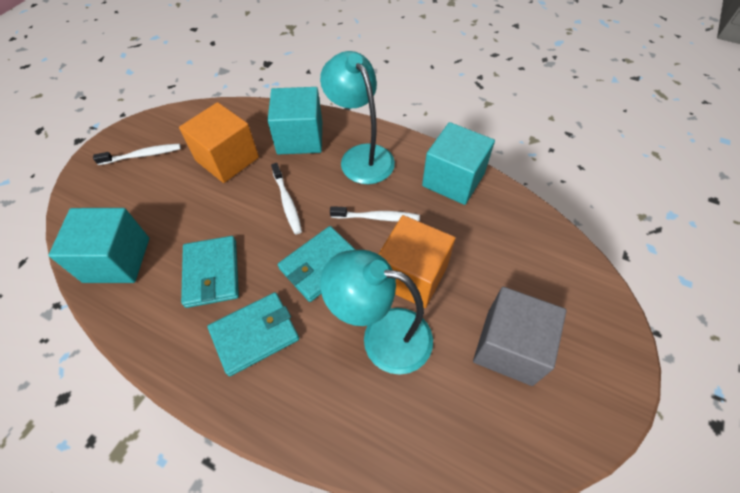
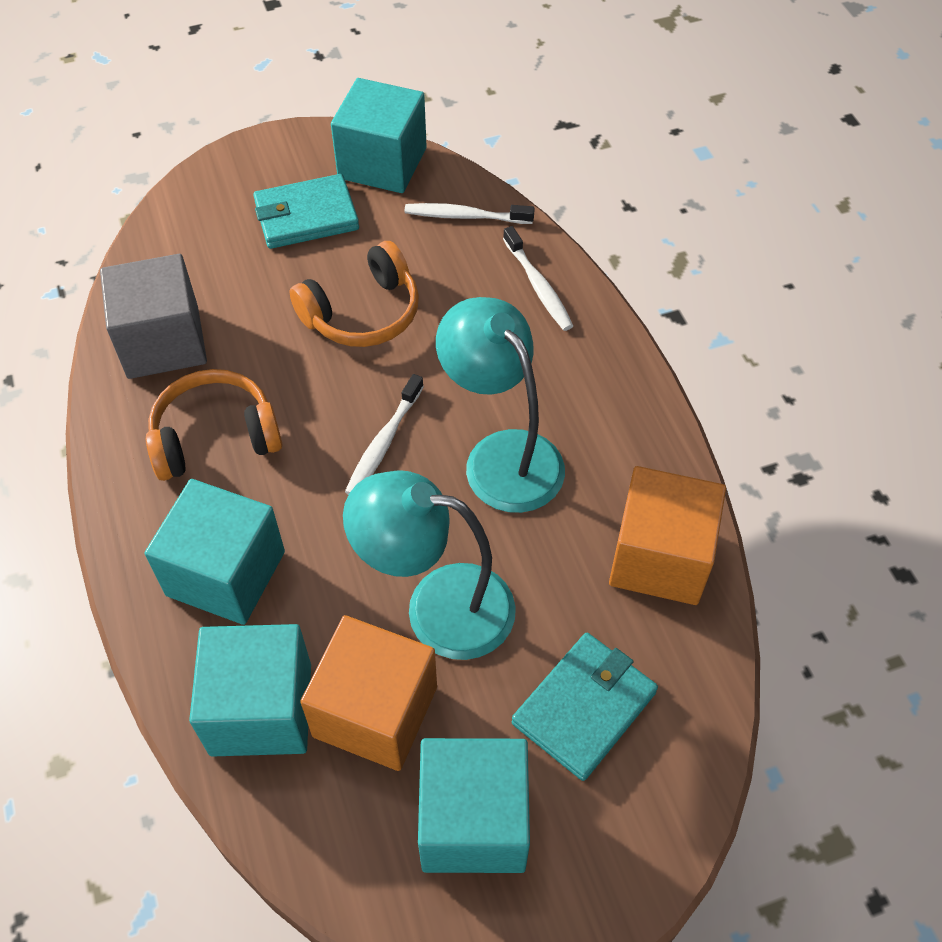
orange headphones: none = 0 -> [146,369,282,481] [290,241,419,347] = 2
turquoise cube: [49,208,149,283] [267,87,322,155] [422,122,495,205] = 3 -> [145,479,285,625] [189,624,311,757] [331,78,427,193] [418,738,530,873] = 4
turquoise wallet: [181,236,239,308] [207,292,299,376] [278,226,355,302] = 3 -> [253,174,359,249] [512,633,658,781] = 2

